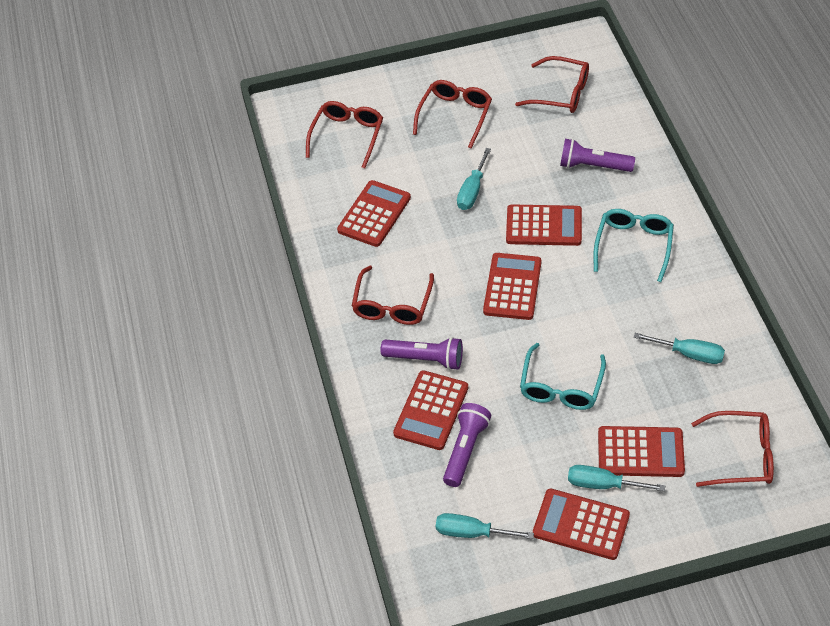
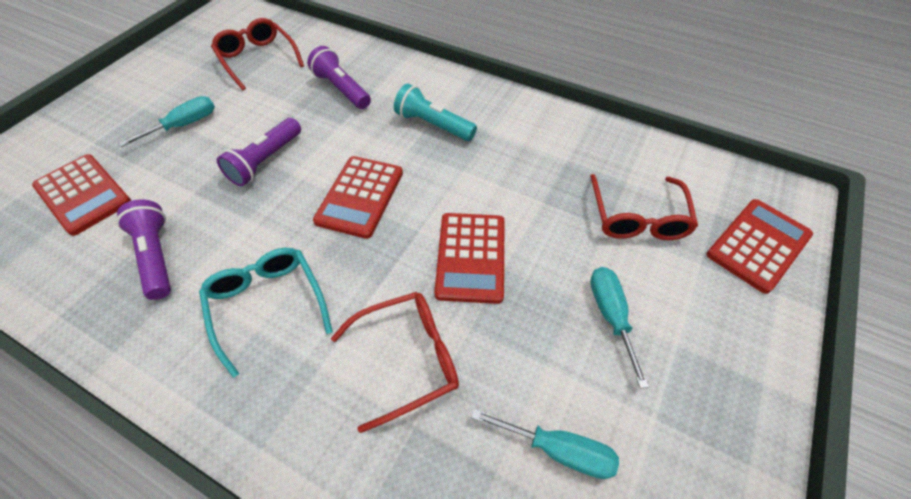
red calculator: [337,180,411,247] [393,370,468,450] [483,253,541,320] [506,204,582,246] [533,488,630,560] [598,426,685,477] = 6 -> [32,154,131,236] [313,156,403,239] [434,213,504,304] [706,199,813,294] = 4
red glasses: [306,101,383,169] [352,266,434,325] [413,80,492,148] [515,56,589,113] [691,411,774,487] = 5 -> [211,18,304,90] [331,292,459,433] [590,174,698,240] = 3
turquoise flashlight: none = 0 -> [394,84,477,141] = 1
turquoise glasses: [520,343,606,410] [594,209,674,282] = 2 -> [199,248,333,378] = 1
turquoise screwdriver: [436,513,534,539] [457,148,491,210] [568,465,665,491] [634,333,725,364] = 4 -> [118,96,215,147] [471,409,619,479] [590,267,649,389] = 3

